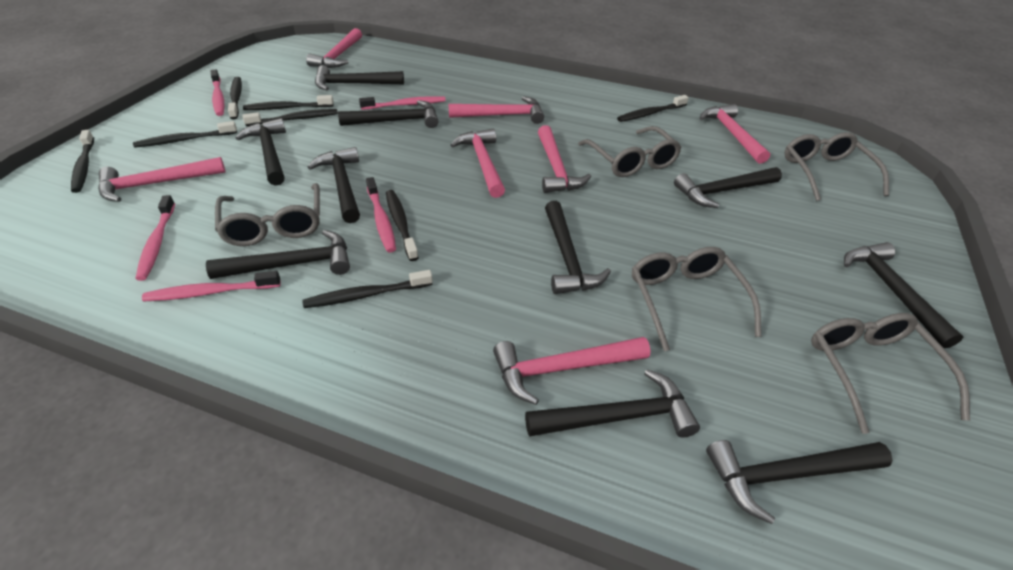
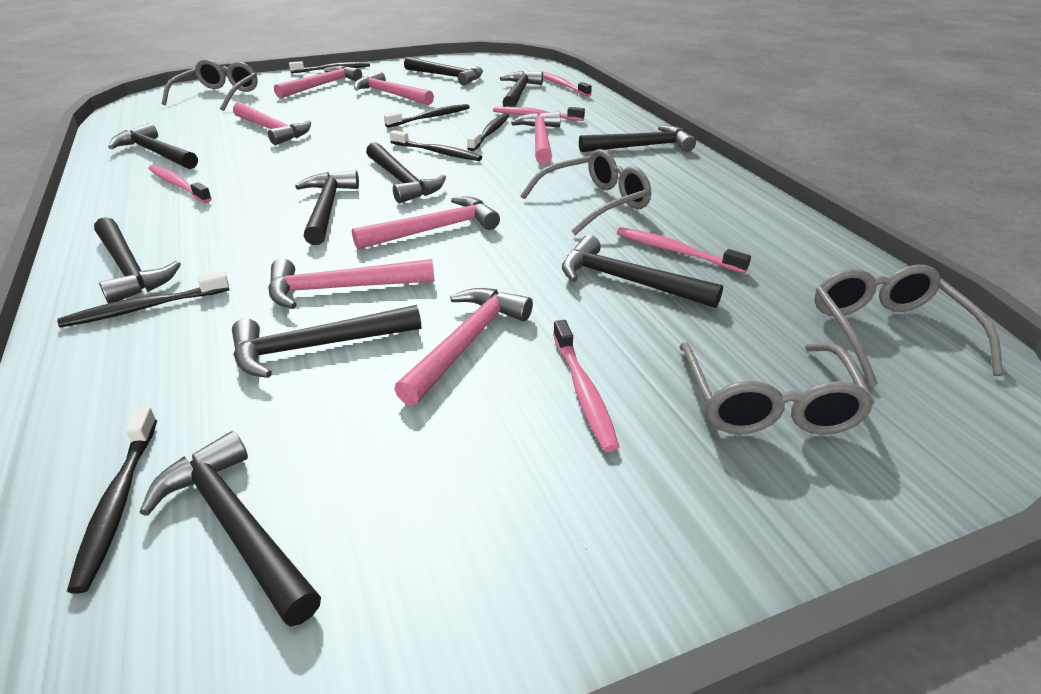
black toothbrush: [71,130,94,193] [133,121,237,148] [228,77,242,120] [242,109,338,126] [243,95,334,110] [303,270,433,308] [386,190,419,261] [617,95,689,122] = 8 -> [57,271,229,328] [67,407,157,594] [289,61,370,73] [384,104,470,128] [390,130,482,161] [467,113,509,151] = 6
grey glasses: [215,183,320,246] [578,126,682,177] [632,247,761,351] [784,132,889,201] [811,313,970,434] = 5 -> [162,59,258,111] [520,149,652,235] [679,342,875,435] [814,265,1003,387] = 4

